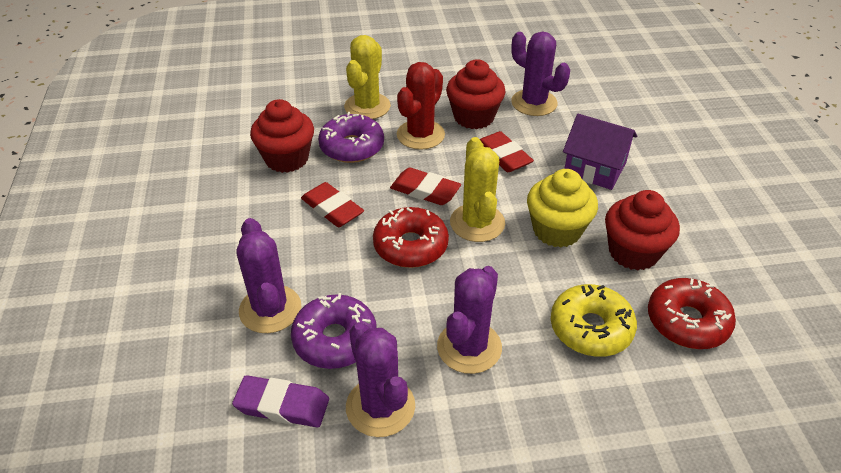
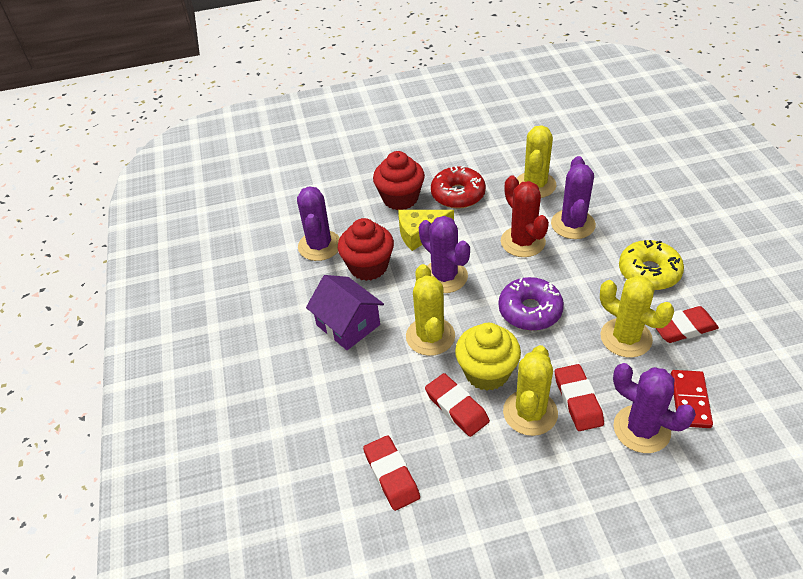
purple donut: [291,293,377,369] [318,112,384,163] = 2 -> [499,277,564,331] = 1
purple eraser: [232,375,329,427] = 1 -> none = 0
red cupcake: [250,99,314,173] [446,59,506,129] [605,190,680,270] = 3 -> [338,218,394,281] [373,151,425,210] = 2
red domino: none = 0 -> [671,370,713,428] = 1
red donut: [373,207,449,268] [648,278,736,349] = 2 -> [431,166,486,209] = 1
red eraser: [301,182,364,227] [390,167,461,205] [480,131,534,172] = 3 -> [363,435,420,511] [425,373,490,437] [555,364,604,431] [656,306,719,343] = 4
yellow cactus: [344,35,391,119] [450,137,505,242] = 2 -> [406,264,455,356] [503,345,558,436] [517,125,556,198] [600,275,674,358] = 4
yellow cheese: none = 0 -> [398,210,454,251] = 1

